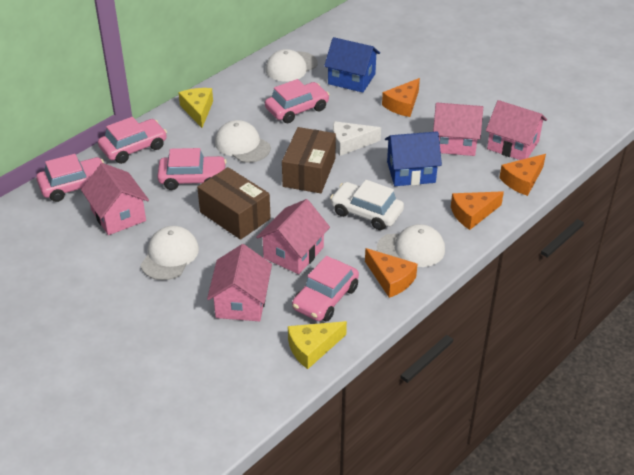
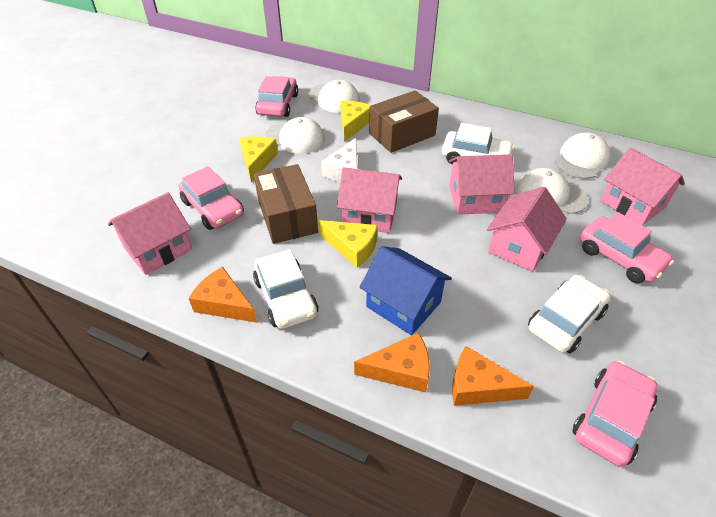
blue house: [324,37,380,93] [385,131,442,186] = 2 -> [360,246,452,335] = 1
orange cheese: [365,248,417,298] [382,78,420,117] [451,191,504,230] [499,154,546,196] = 4 -> [189,267,257,323] [354,333,430,392] [452,346,534,406] = 3
pink car: [36,154,104,202] [98,117,167,164] [157,148,227,190] [265,79,330,123] [292,256,359,322] = 5 -> [179,166,244,230] [255,76,298,117] [573,361,658,467] [580,212,674,283] = 4
white car: [330,180,404,230] = 1 -> [253,249,318,329] [442,123,515,164] [528,275,611,353] = 3
yellow cheese: [178,88,213,128] [288,321,347,369] = 2 -> [239,136,278,182] [318,220,378,268] [340,101,371,142] = 3

